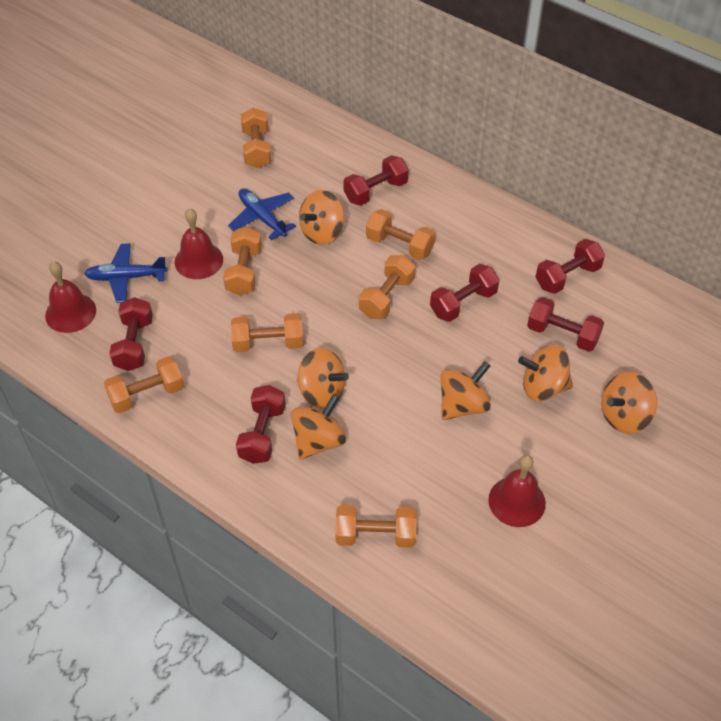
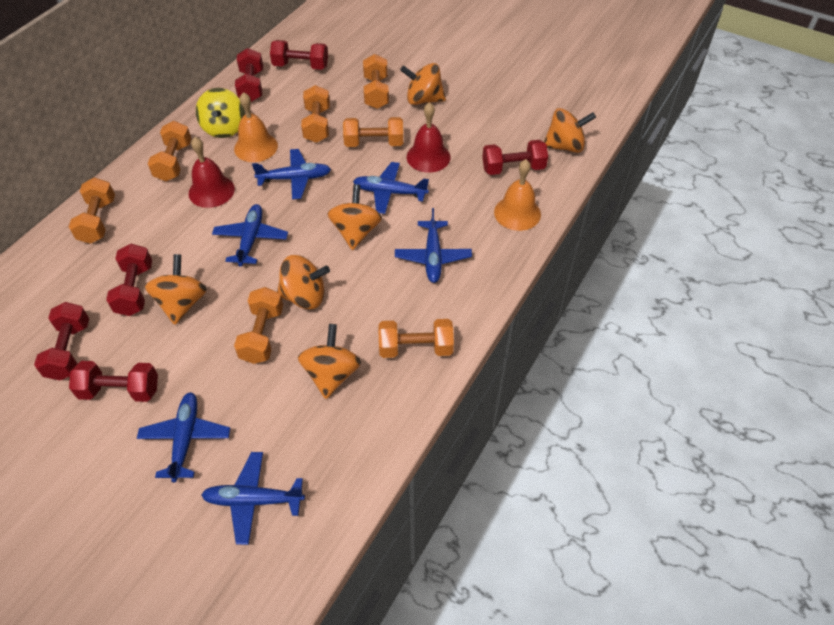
blue plane: [84,243,168,303] [228,188,296,240] = 2 -> [137,392,230,482] [201,452,305,545] [212,204,288,267] [252,149,331,199] [353,162,429,214] [395,208,472,283] = 6
orange bell: none = 0 -> [234,92,278,162] [494,159,541,231] = 2
red bell: [45,262,96,333] [175,208,223,279] [488,455,546,527] = 3 -> [188,137,235,208] [407,102,450,173] = 2
yellow spinning top: none = 0 -> [196,88,245,138] = 1

